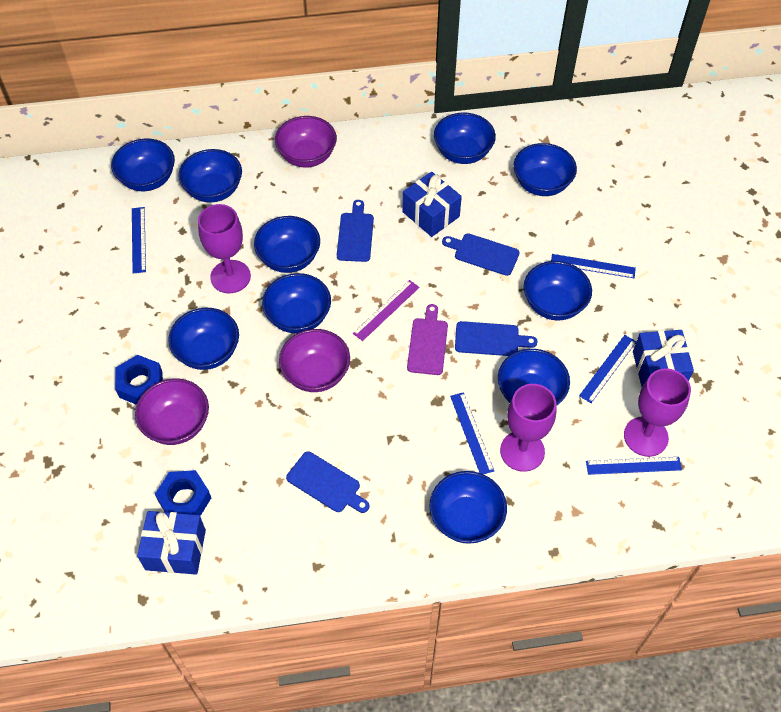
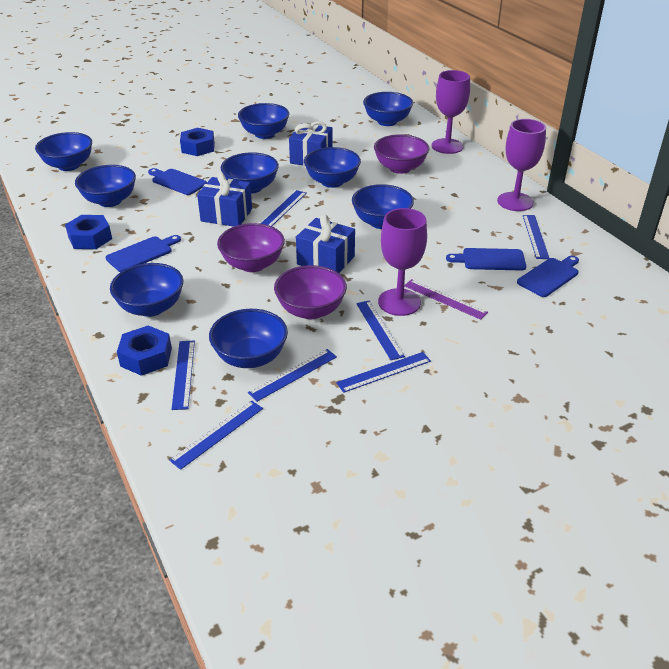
blue bowl: [111,139,175,191] [168,308,239,370] [178,149,242,203] [254,216,320,273] [262,273,331,334] [429,471,507,544] [434,112,496,164] [498,349,570,405] [513,143,577,196] [524,261,592,321] = 10 -> [35,132,92,171] [75,165,136,207] [110,263,183,317] [209,309,288,368] [221,152,279,194] [238,103,289,139] [304,147,361,188] [352,184,414,229] [363,92,413,126] = 9
blue nut: [115,355,163,405] [155,470,211,516] = 2 -> [65,215,112,249] [117,326,172,376] [180,128,215,156] = 3
blue ruler: [132,207,146,273] [450,392,494,474] [551,254,636,278] [579,335,636,403] [586,457,682,475] = 5 -> [169,401,263,470] [172,341,195,410] [248,349,337,402] [261,190,307,226] [336,352,431,393] [356,301,405,360] [523,215,549,259] = 7
purple cutting board: [407,304,448,375] = 1 -> none = 0

